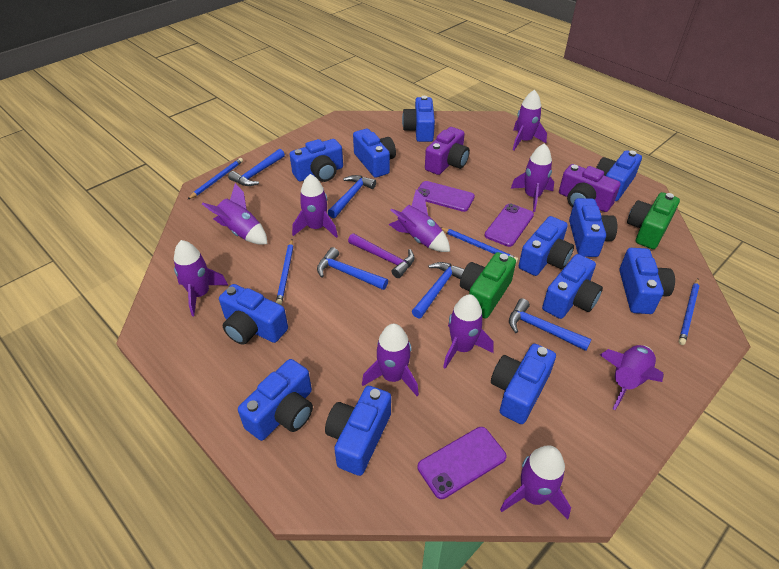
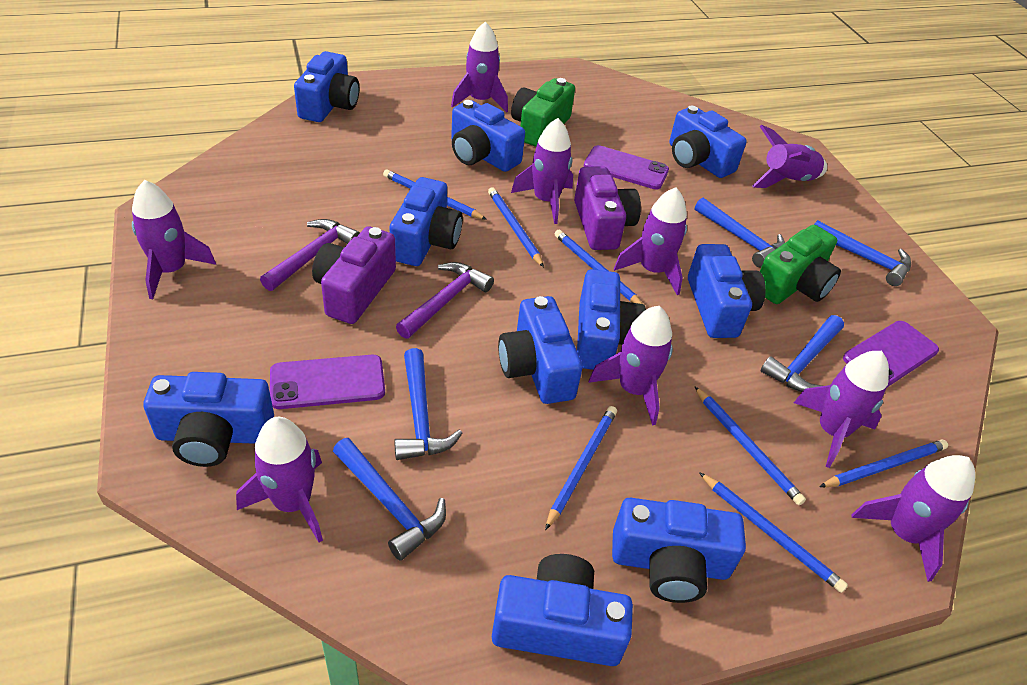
blue camera: [219,284,288,345] [238,359,313,441] [290,139,343,182] [325,386,391,476] [353,129,396,178] [402,96,435,142] [491,344,556,424] [519,216,574,276] [542,254,603,319] [569,198,617,257] [596,150,642,201] [619,248,675,314] = 12 -> [143,372,274,467] [294,51,359,122] [390,177,463,266] [451,100,525,172] [492,554,633,666] [498,296,583,404] [577,269,646,370] [612,497,746,603] [669,106,747,178] [688,244,766,338] = 10
blue pencil: [187,158,243,200] [276,240,293,305] [440,227,518,263] [679,278,700,345] = 4 -> [383,169,487,220] [488,187,544,267] [545,406,617,530] [555,230,643,304] [694,386,806,505] [699,472,848,593] [819,439,948,487] = 7
purple hammer: [348,233,415,278] = 1 -> [260,219,360,291] [396,262,494,339] = 2
purple rocket: [174,240,228,316] [202,183,267,245] [292,174,338,238] [362,324,419,396] [388,189,450,252] [443,294,493,369] [500,445,571,519] [511,143,554,212] [513,90,547,151] [600,345,664,410] = 10 -> [132,180,216,299] [236,417,323,543] [451,22,508,112] [511,118,573,224] [588,306,673,426] [614,187,687,295] [752,125,827,188] [794,351,889,468] [851,455,975,582] = 9

